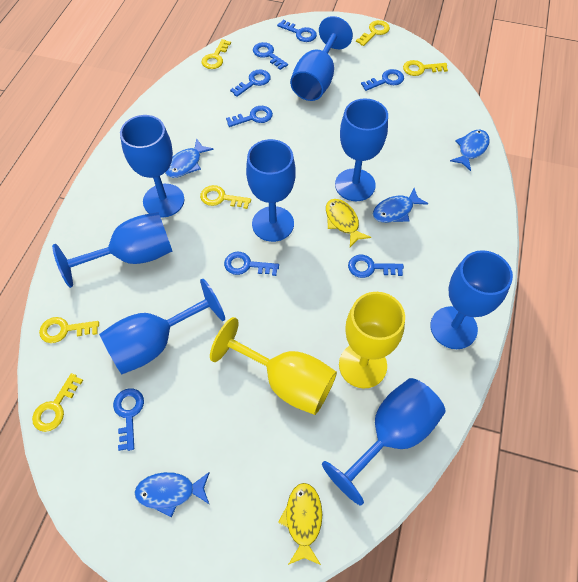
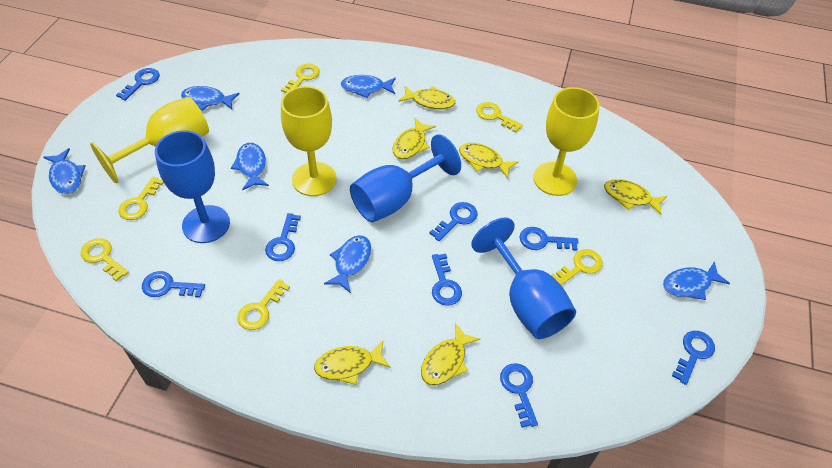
blue fish: [134,472,210,518] [165,138,214,178] [373,188,428,223] [450,130,490,171] = 4 -> [43,148,86,194] [181,86,240,111] [231,143,269,190] [324,235,371,293] [341,75,396,98] [663,261,730,300] = 6
blue goblet: [52,212,172,288] [99,279,225,374] [120,115,185,218] [246,139,296,242] [290,16,353,101] [322,378,446,506] [335,98,388,201] [430,250,513,349] = 8 -> [155,130,230,243] [350,134,461,222] [471,218,576,339] = 3
yellow fish: [278,483,322,565] [326,199,371,247] = 2 -> [314,341,391,385] [393,118,436,159] [398,86,455,109] [421,323,480,385] [459,143,518,179] [604,179,667,215] = 6
yellow goblet: [210,317,337,415] [339,292,405,388] = 2 -> [90,97,209,183] [281,86,337,196] [533,87,600,196] = 3

